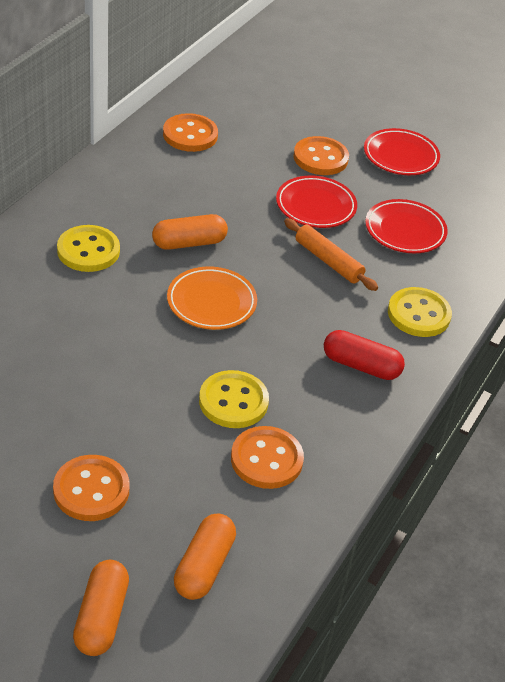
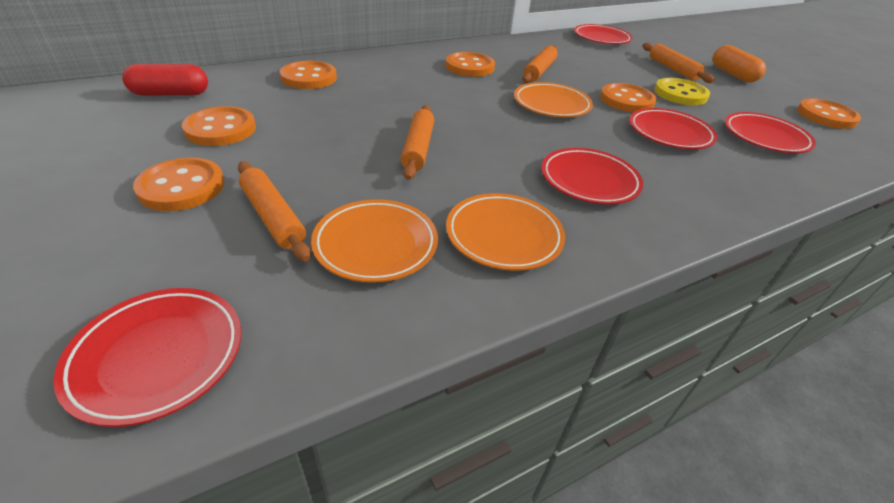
orange button: [53,455,130,521] [163,113,218,152] [231,426,304,489] [293,136,349,175] = 4 -> [133,157,225,211] [182,106,256,146] [280,61,337,89] [446,52,495,77] [600,83,657,112] [797,98,861,129] = 6
orange capsule: [73,560,129,656] [152,214,228,250] [174,514,236,600] = 3 -> [713,45,766,83] = 1
orange plate: [167,267,257,330] = 1 -> [311,199,438,283] [446,193,565,271] [514,82,593,117] = 3
orange rolling pin: [284,218,378,291] = 1 -> [238,161,311,262] [401,105,434,180] [522,46,558,83] [643,43,715,83] = 4
red plate: [276,175,357,228] [364,128,440,175] [365,199,448,253] = 3 -> [53,288,241,427] [541,148,643,204] [574,24,633,44] [629,108,717,149] [725,112,816,153] = 5
yellow button: [57,225,120,272] [199,370,269,428] [388,287,452,337] = 3 -> [654,78,710,105] = 1

